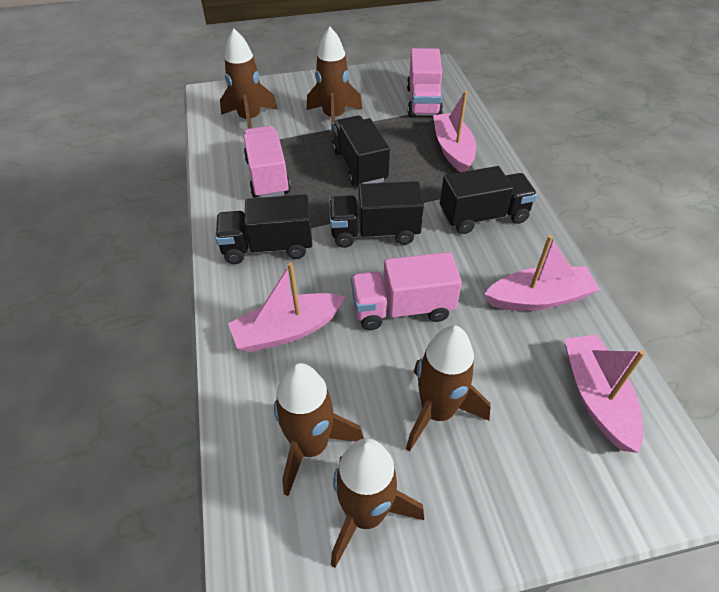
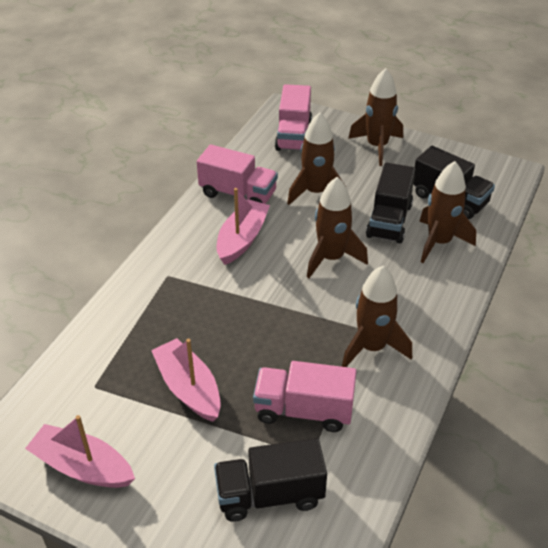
black truck: [215,194,312,264] [329,181,424,248] [332,115,390,186] [440,166,537,234] = 4 -> [214,438,327,522] [366,163,416,243] [413,146,495,219] = 3
pink boat: [228,262,345,352] [433,91,476,172] [485,235,600,311] [564,334,645,453] = 4 -> [25,415,135,488] [151,338,221,422] [217,188,270,265] = 3

